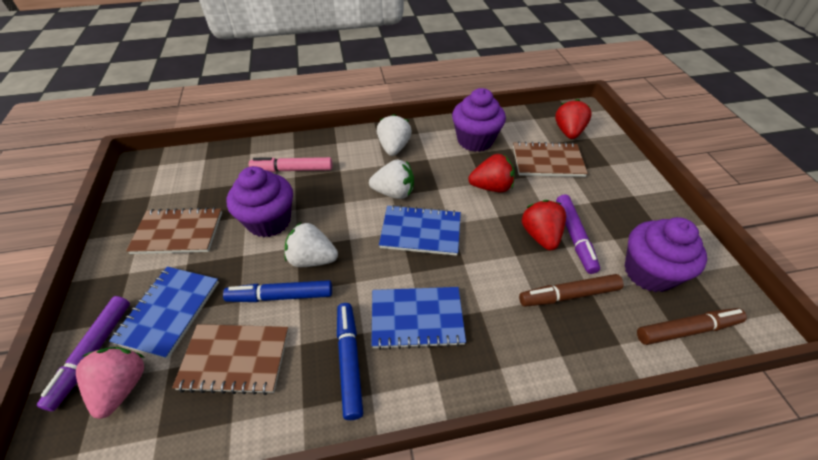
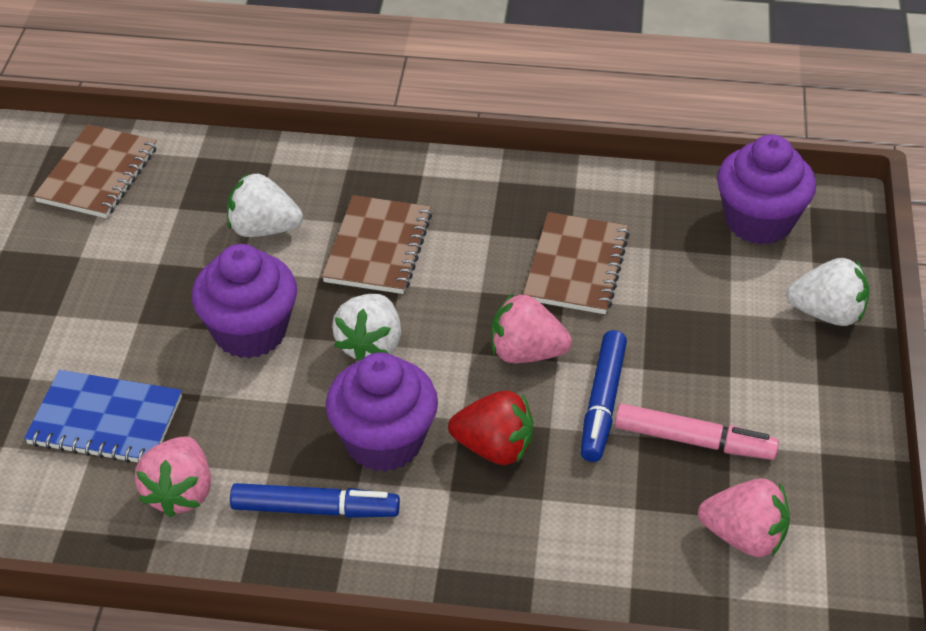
blue notebook: [109,267,219,359] [371,287,466,350] [379,205,461,256] = 3 -> [24,370,182,463] = 1
brown marker: [519,274,623,307] [637,308,747,345] = 2 -> none = 0
pink strawberry: [76,347,144,419] = 1 -> [135,437,211,517] [491,294,572,363] [698,479,790,557] = 3
purple marker: [37,296,130,411] [556,194,600,274] = 2 -> none = 0
red strawberry: [468,154,515,192] [522,200,566,250] [555,99,592,139] = 3 -> [448,391,533,465] = 1

